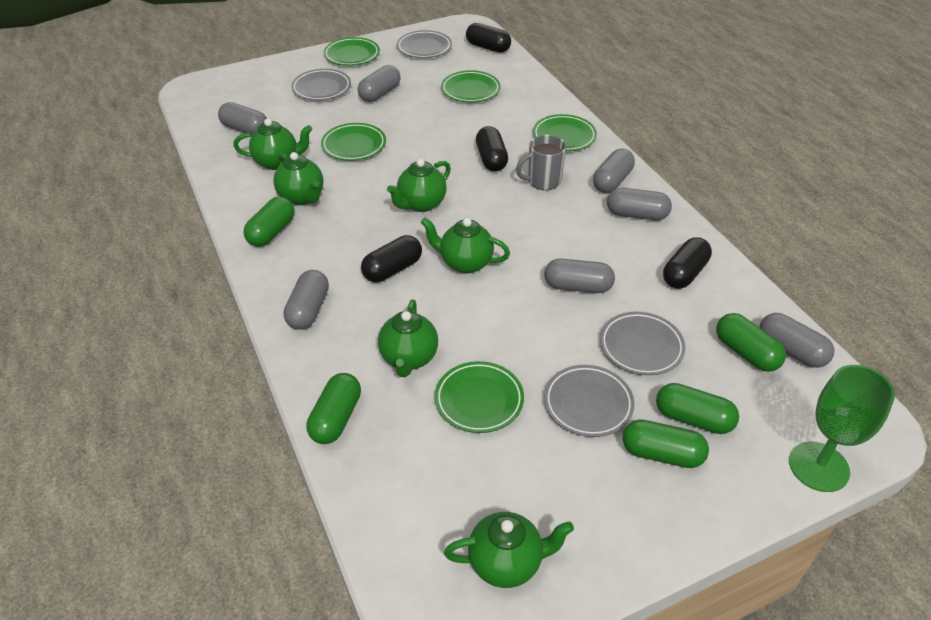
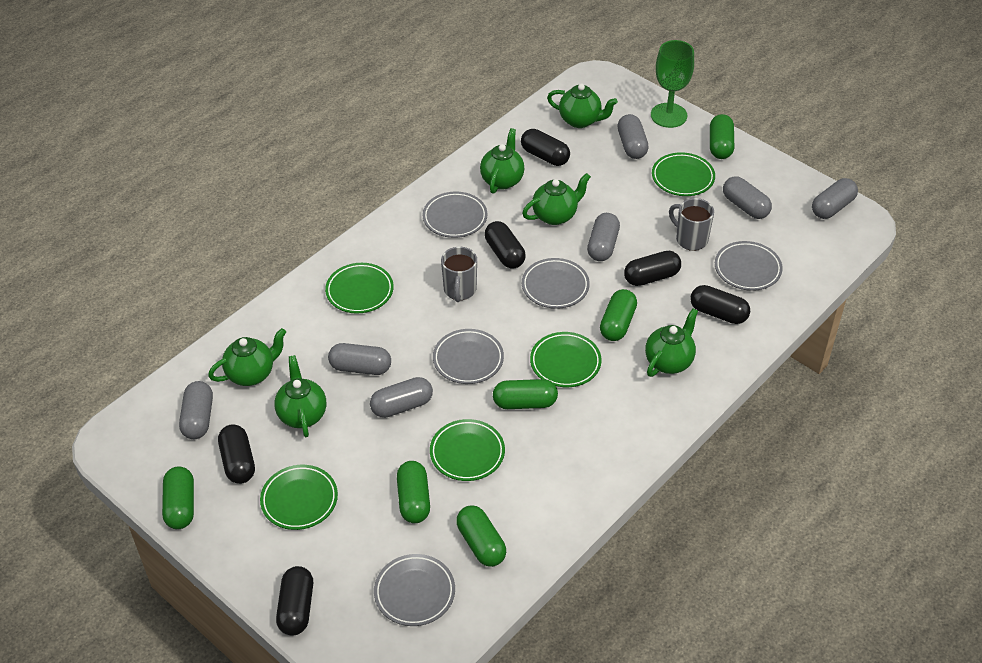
black capsule: [361,235,422,282] [466,23,511,53] [476,126,508,172] [663,237,712,289] = 4 -> [218,424,255,484] [276,566,313,635] [484,221,526,269] [521,129,570,166] [624,251,681,286] [690,285,750,324] = 6
green capsule: [243,196,294,247] [306,373,361,444] [623,419,709,468] [656,383,739,434] [716,313,786,372] = 5 -> [162,466,194,529] [397,461,430,523] [456,505,506,567] [493,379,558,409] [600,289,637,341] [710,114,734,159] = 6
grey mug: [516,135,566,190] = 1 -> [441,247,477,302] [669,198,714,251] = 2
grey plate: [291,69,351,101] [397,30,452,58] [544,365,635,437] [600,312,685,375] = 4 -> [374,554,455,626] [423,192,487,238] [433,329,504,384] [522,258,590,309] [715,241,783,291] = 5

